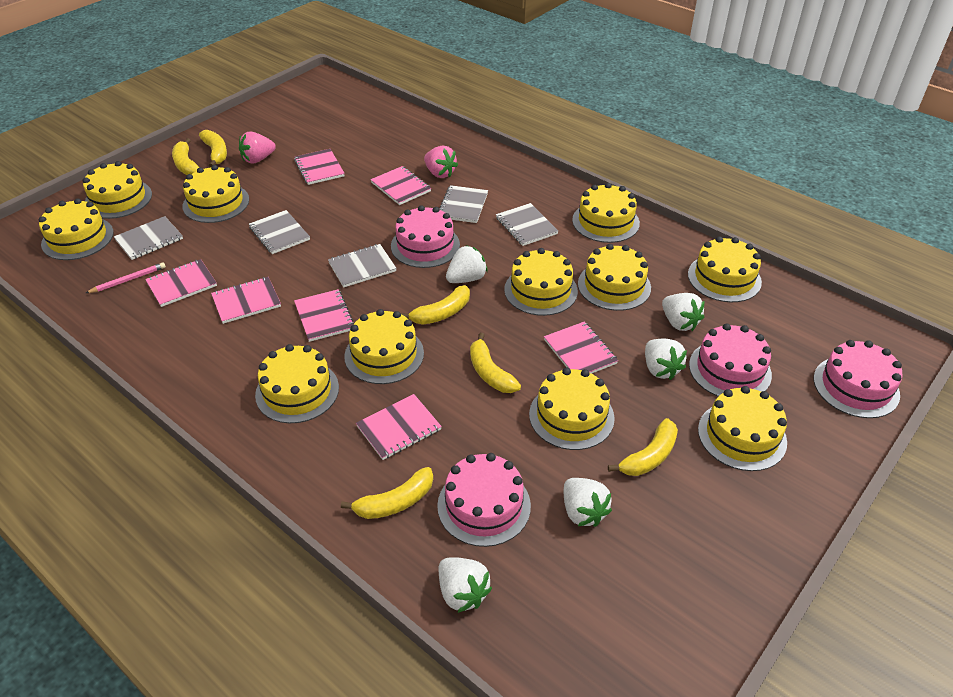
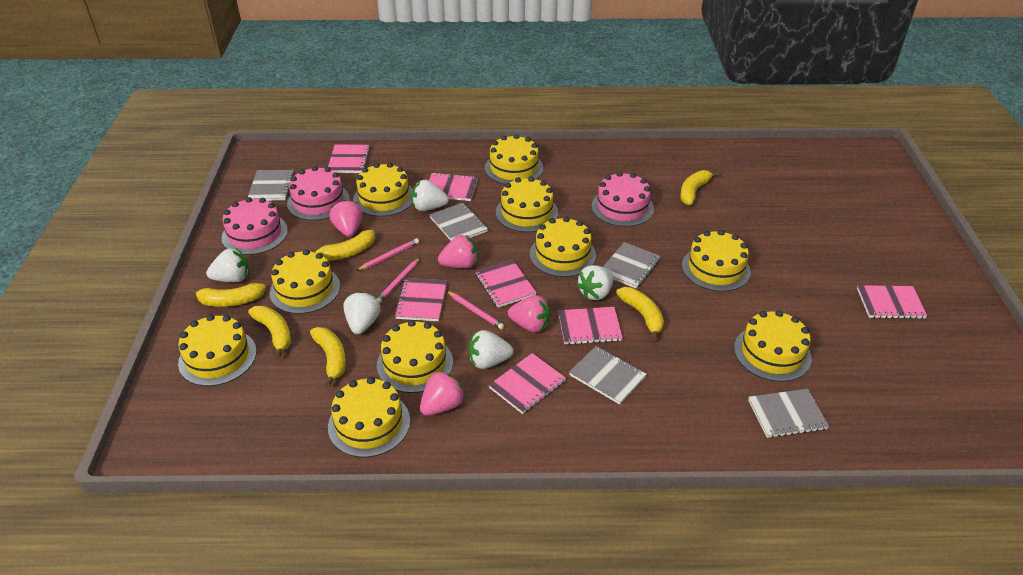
pink cake: [391,205,460,268] [437,453,531,547] [689,323,772,396] [813,340,903,418] = 4 -> [222,197,288,255] [287,166,350,221] [592,172,654,227] = 3
pink pencil: [86,262,166,293] = 1 -> [356,238,419,271] [377,258,420,303] [447,291,504,330] = 3
pink strawberry: [239,132,276,163] [424,145,458,178] = 2 -> [329,200,362,237] [420,370,465,416] [438,235,477,268] [508,295,550,332] = 4
yellow cake: [39,198,114,260] [83,161,152,219] [183,165,249,223] [255,344,339,423] [344,309,424,384] [504,248,578,316] [529,368,615,450] [572,183,640,243] [578,244,651,311] [688,237,762,302] [698,386,787,471] = 11 -> [178,314,257,386] [269,249,340,314] [328,377,410,457] [353,163,413,217] [377,320,453,393] [485,134,543,184] [496,177,558,232] [530,216,596,277] [682,230,751,292] [734,310,812,382] = 10

